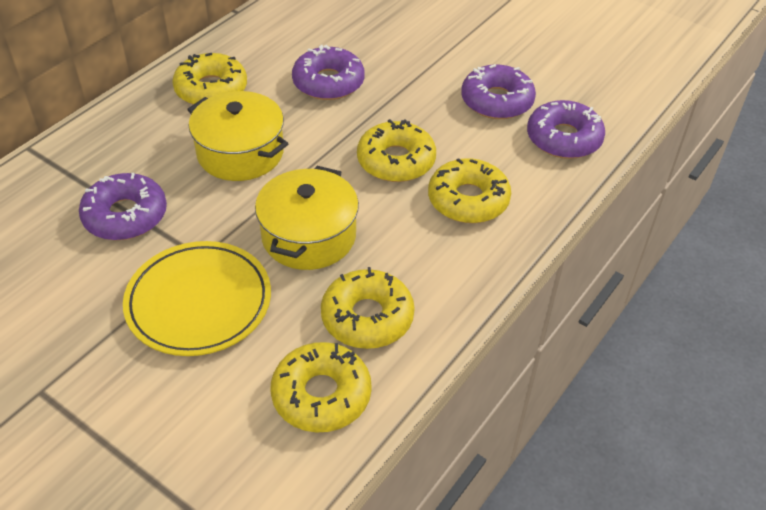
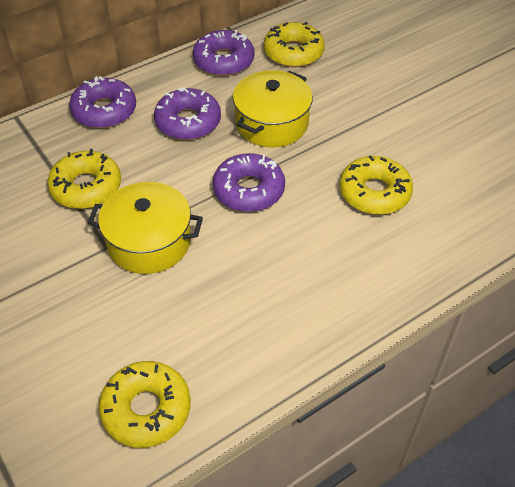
yellow donut: [172,53,247,105] [271,342,372,433] [321,267,415,349] [357,119,436,182] [428,158,511,223] = 5 -> [47,149,121,209] [99,361,191,448] [264,22,325,67] [340,155,413,215] = 4
yellow plate: [123,241,271,356] = 1 -> none = 0

